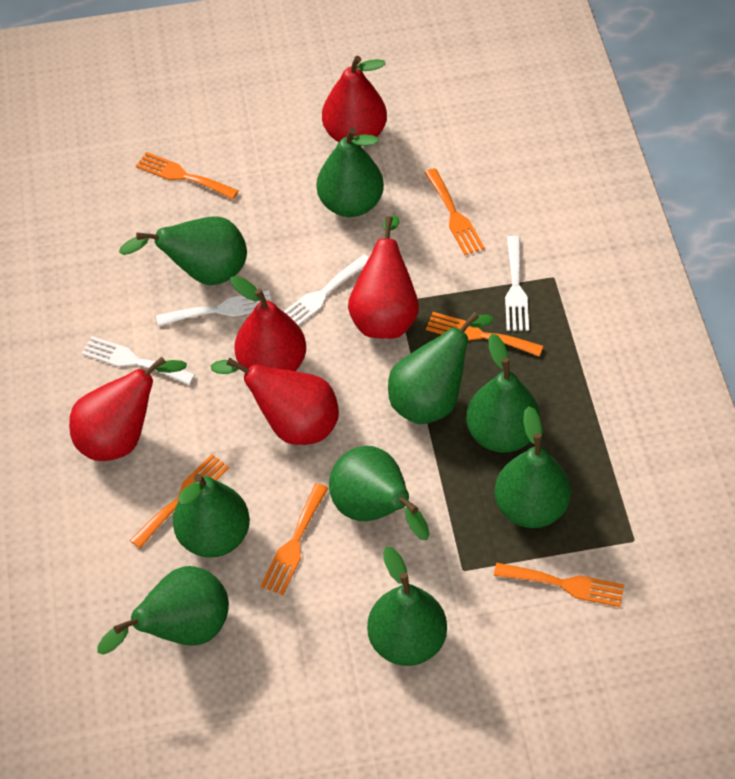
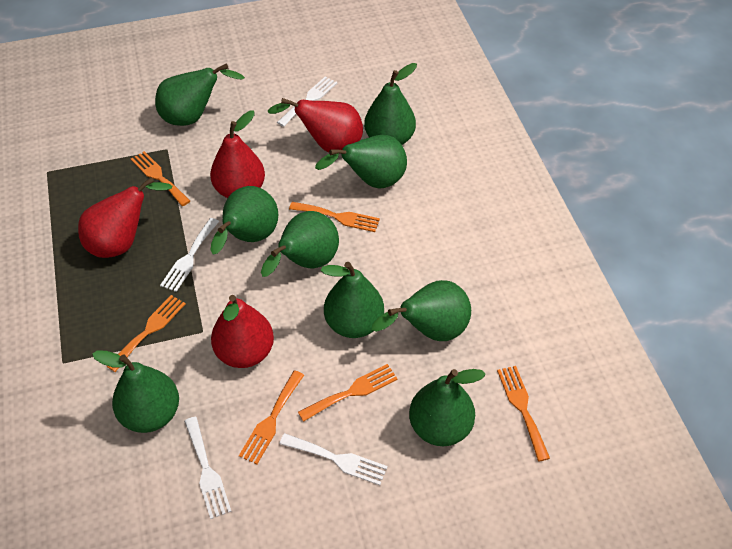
red pear: [69,356,187,461] [211,357,339,445] [231,276,306,371] [322,56,387,146] [348,215,419,339] = 5 -> [78,177,172,258] [210,111,265,198] [211,295,274,368] [267,98,363,152] = 4

